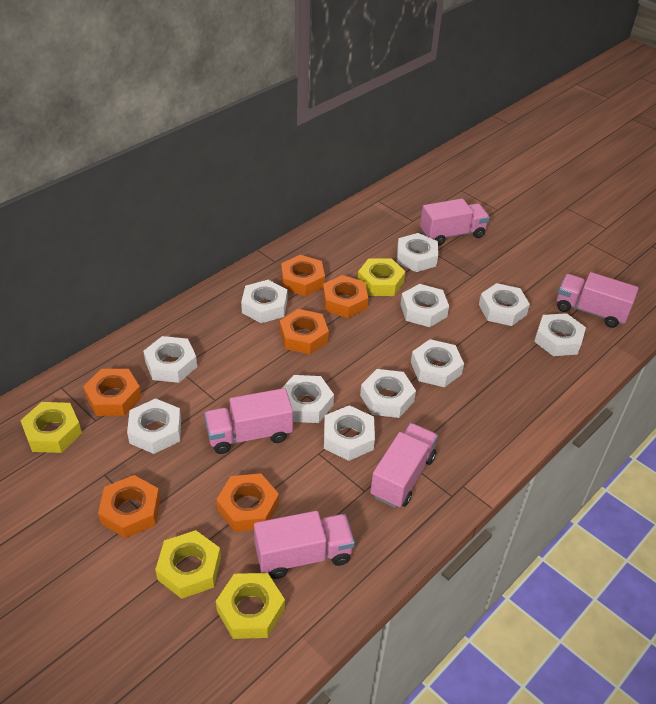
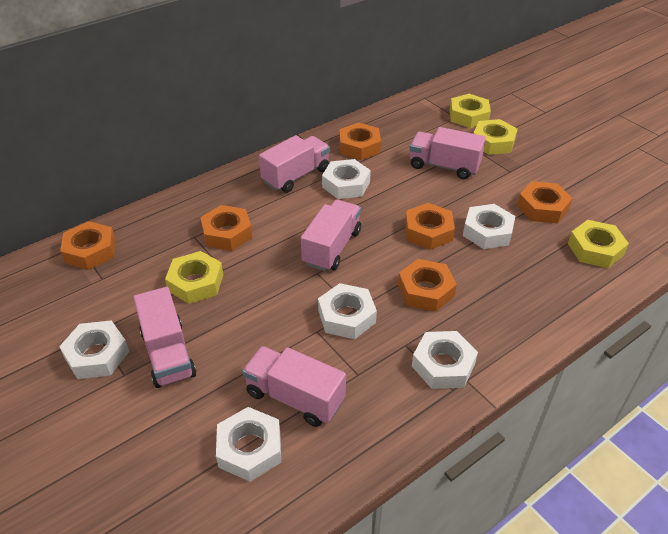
white nut: [127,398,181,454] [143,336,197,383] [241,280,287,323] [281,375,334,423] [324,405,375,461] [360,369,416,418] [397,233,438,272] [400,284,449,327] [411,339,464,387] [479,283,530,326] [534,313,586,356] = 11 -> [59,320,129,379] [216,407,281,482] [318,283,377,339] [322,159,371,199] [412,331,478,389] [463,204,515,249] = 6

